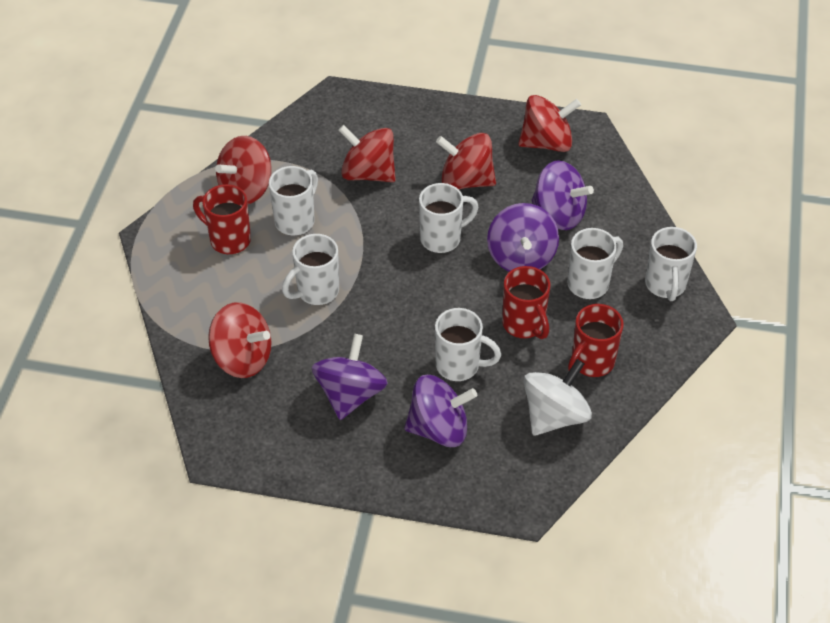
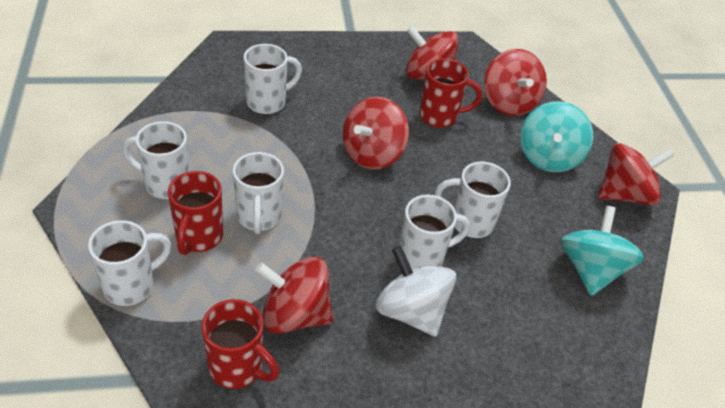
purple spinning top: [312,334,388,420] [404,375,477,447] [487,203,559,272] [531,160,594,230] = 4 -> none = 0
turquoise spinning top: none = 0 -> [520,101,593,172] [561,206,644,296] = 2

